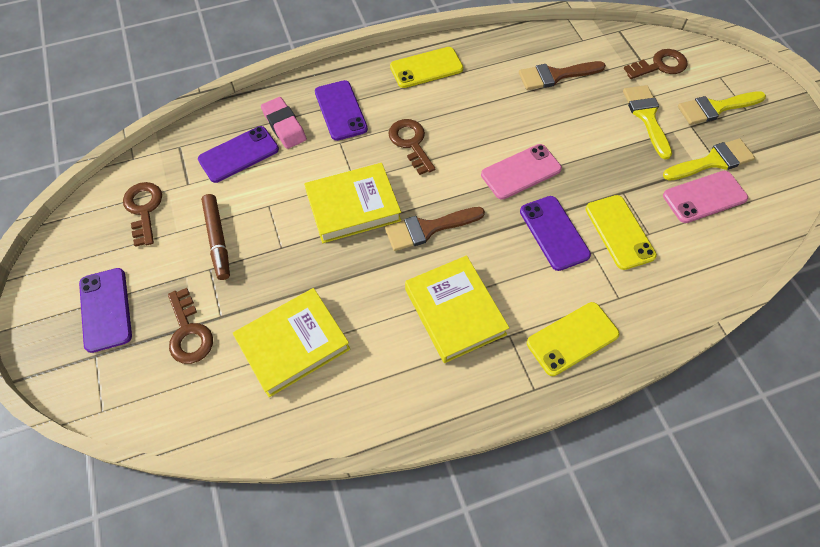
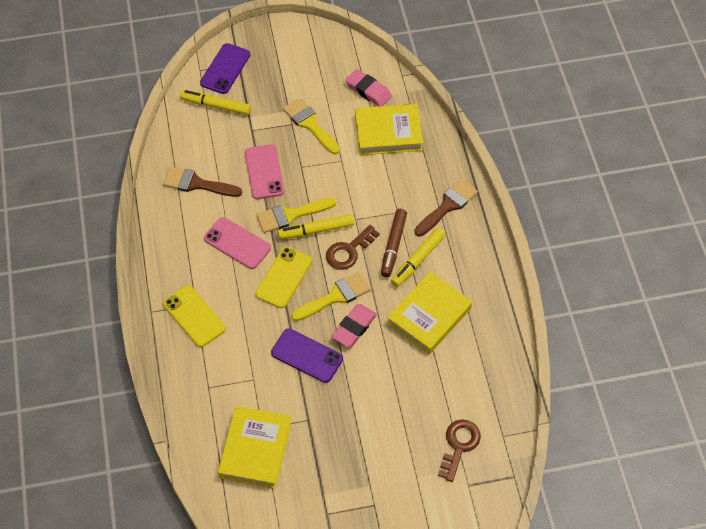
brown key: [123,182,162,247] [168,288,213,364] [388,119,435,175] [624,49,688,79] = 4 -> [326,225,380,270] [438,419,481,482] = 2
pink eraser: [261,97,307,149] = 1 -> [331,304,377,347] [345,69,392,106] = 2
purple phone: [79,268,132,353] [198,126,279,183] [315,80,368,141] [520,196,591,271] = 4 -> [200,43,250,94] [271,328,343,383] = 2
yellow marker: none = 0 -> [180,90,251,115] [278,214,354,239] [391,228,445,287] = 3
yellow phone: [390,47,463,88] [527,302,620,376] [586,195,657,270] = 3 -> [163,285,226,347] [255,247,312,308] = 2

